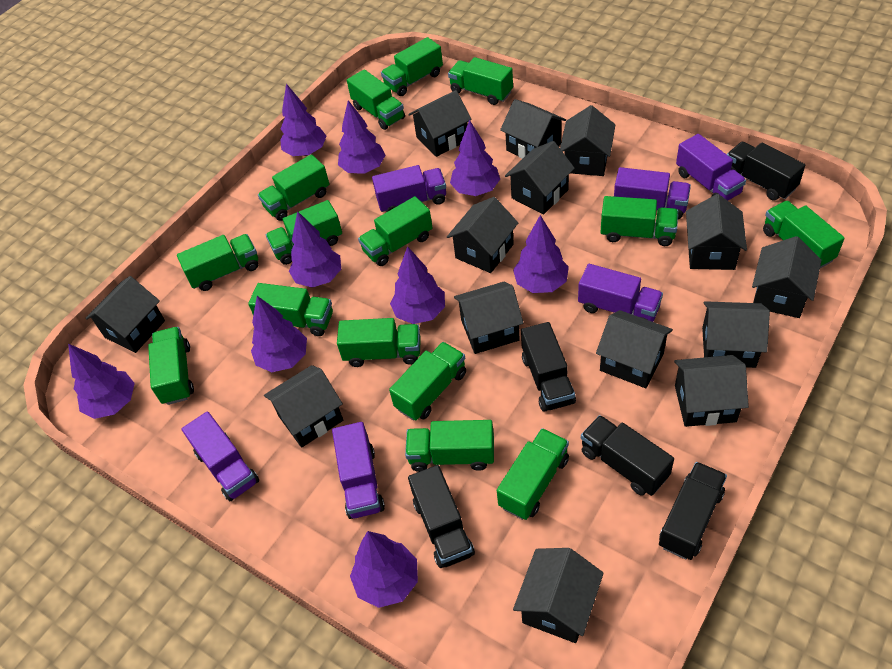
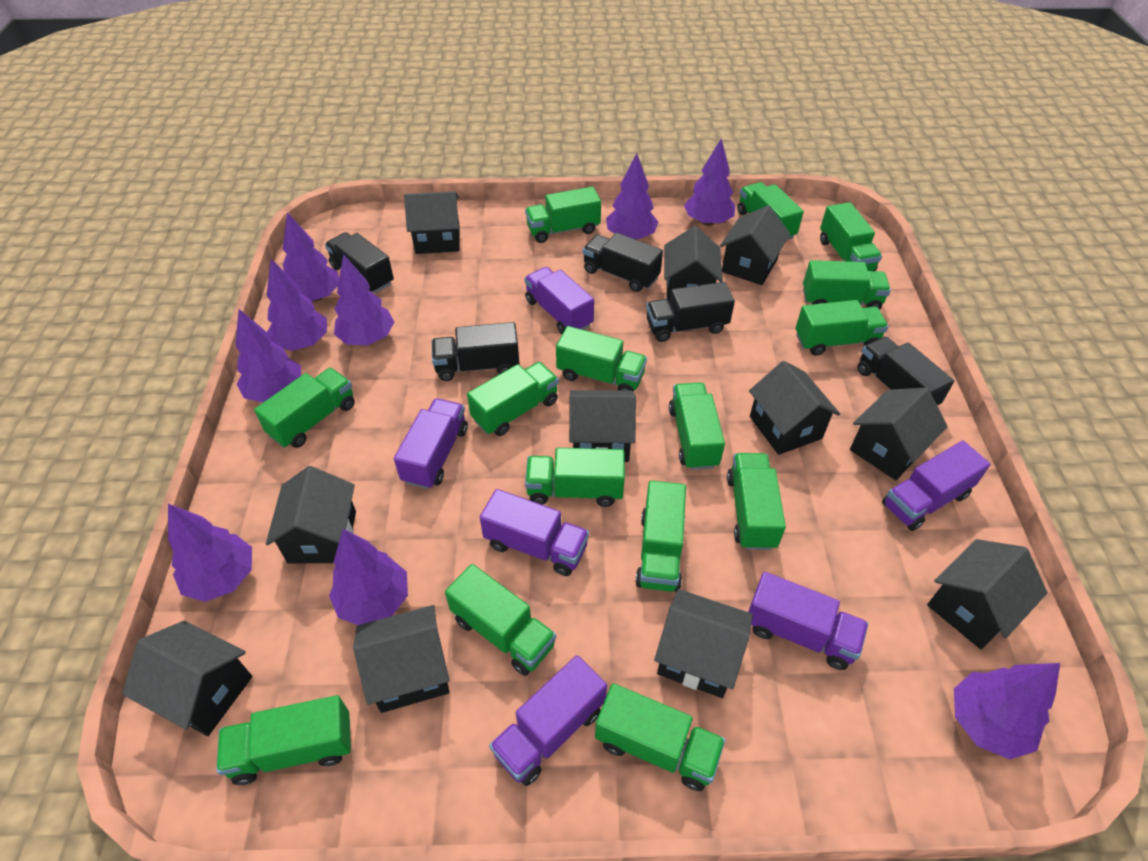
black house: [85,276,165,353] [264,365,343,448] [408,90,472,157] [447,197,518,273] [454,282,523,354] [500,99,566,159] [505,141,575,214] [513,548,604,643] [560,105,615,176] [596,310,673,388] [674,355,749,427] [686,194,747,270] [702,301,770,368] [752,236,822,318] = 14 -> [122,620,252,736] [266,466,356,564] [353,605,449,713] [404,191,460,254] [569,390,636,462] [654,589,753,698] [664,226,723,302] [720,205,790,285] [749,361,840,455] [850,388,948,480] [927,539,1047,649] = 11

